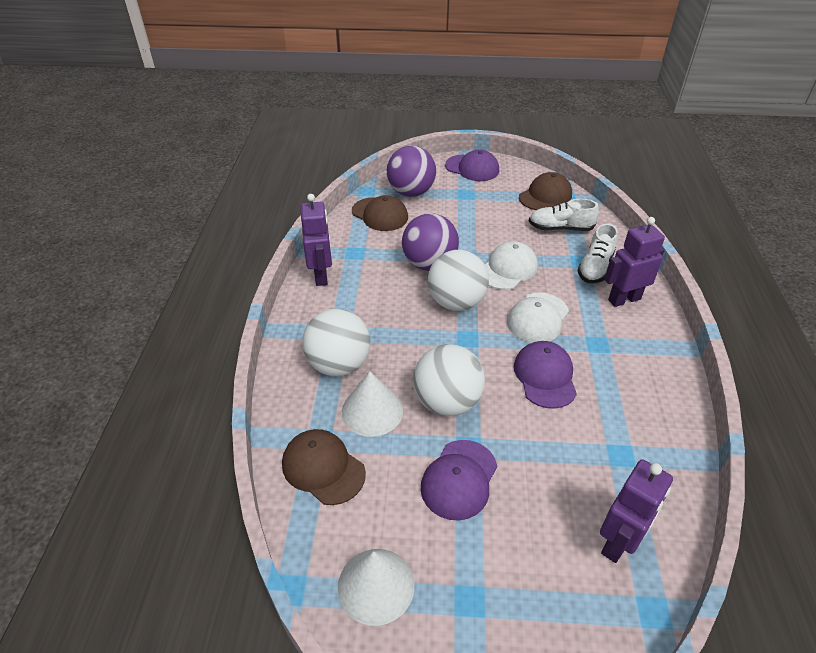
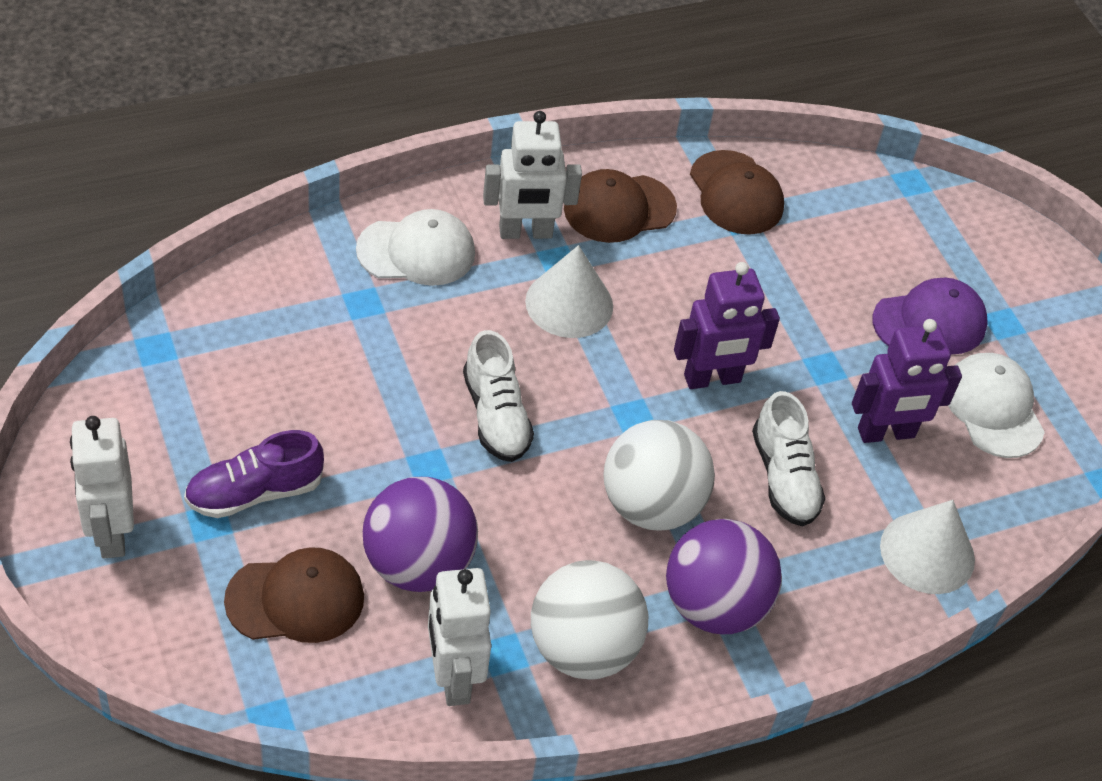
purple cap: [421,440,497,521] [445,150,499,181] [514,341,577,409] = 3 -> [872,278,988,354] = 1
purple robot: [300,194,332,286] [600,459,673,563] [604,217,665,307] = 3 -> [674,262,780,389] [852,319,962,443] = 2
purple shoe: none = 0 -> [184,430,324,518] = 1
white ball: [302,309,370,376] [413,344,485,416] [428,250,489,311] = 3 -> [531,560,648,679] [603,420,715,530] = 2
white robot: none = 0 -> [70,416,134,559] [428,568,491,706] [483,111,582,239] = 3

